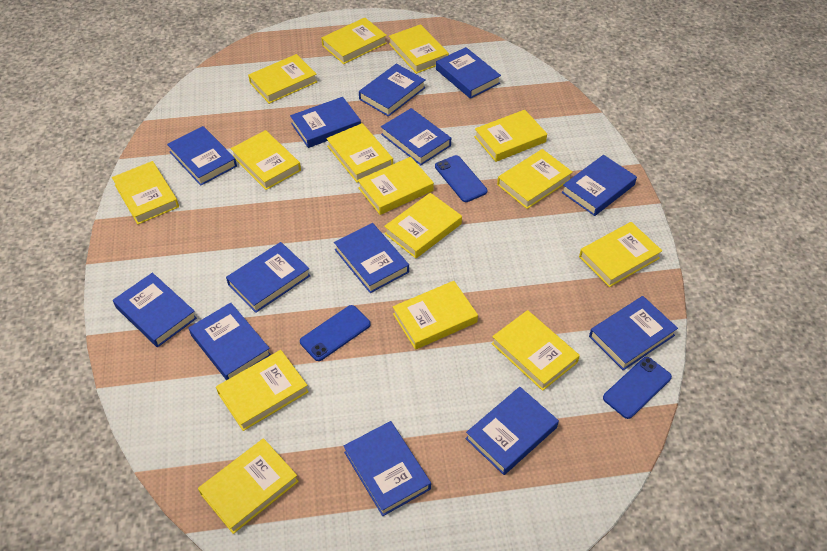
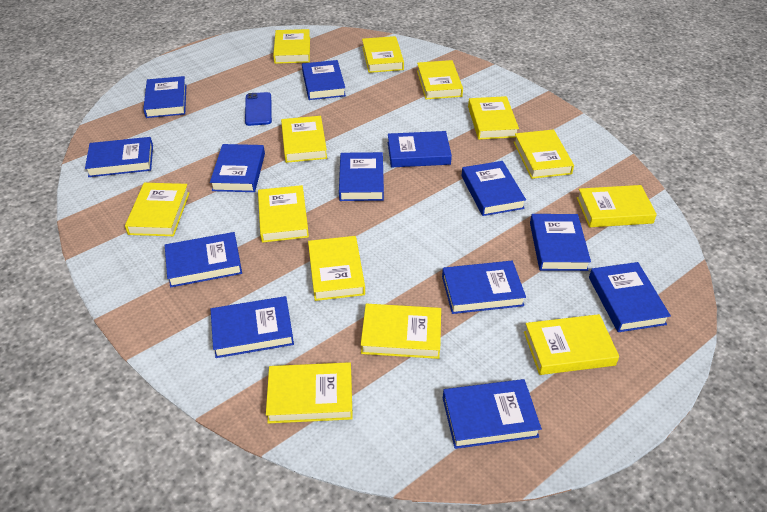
blue phone: [300,305,371,361] [435,155,487,202] [603,357,672,419] = 3 -> [245,92,272,126] = 1
yellow book: [112,161,179,224] [198,438,299,534] [216,350,309,431] [231,130,301,190] [248,54,317,104] [321,18,387,64] [326,123,393,182] [358,157,434,215] [384,193,462,258] [389,24,449,74] [393,281,478,350] [474,110,547,162] [491,310,580,391] [497,149,573,209] [579,222,662,287] = 15 -> [125,183,189,236] [258,185,309,243] [266,362,353,423] [273,29,310,64] [281,116,327,163] [308,236,365,301] [361,304,441,359] [362,36,404,73] [417,60,463,99] [468,96,519,140] [514,129,574,179] [524,314,619,375] [577,185,657,227] = 13

